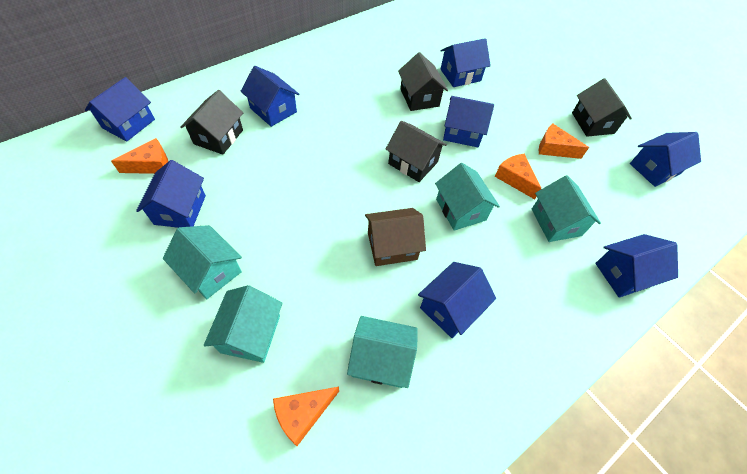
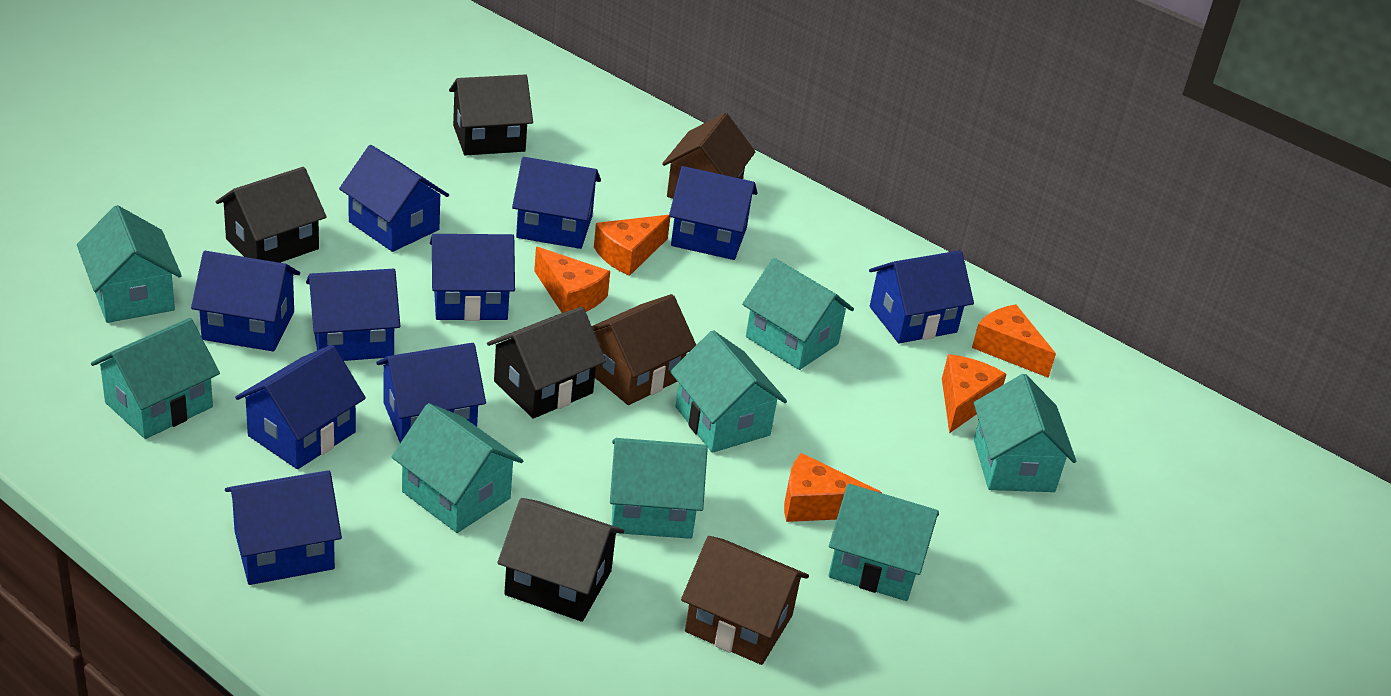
blue house: [85,77,155,141] [136,160,206,228] [241,66,299,127] [418,262,496,338] [440,38,491,87] [443,96,494,147] [595,234,678,298] [630,132,701,187] = 8 -> [191,251,300,351] [225,470,342,585] [235,345,366,469] [306,269,400,361] [339,145,449,252] [376,343,486,443] [430,234,515,321] [512,157,601,249] [669,166,757,260] [869,250,974,343] = 10
brown house: [365,208,426,266] = 1 -> [592,294,696,405] [662,113,755,199] [681,536,809,665] = 3
orange cheese: [111,138,168,174] [273,387,339,446] [495,154,541,199] [539,124,589,159] = 4 -> [534,247,610,313] [594,215,670,276] [784,453,882,522] [942,354,1006,433] [972,304,1056,378] = 5
turquoise house: [163,225,242,299] [204,285,283,363] [347,316,418,388] [435,163,500,231] [532,175,601,242] = 5 -> [77,205,182,323] [91,318,220,439] [392,403,524,533] [610,438,708,539] [670,330,787,453] [742,258,854,370] [828,484,939,601] [974,374,1076,492] = 8

